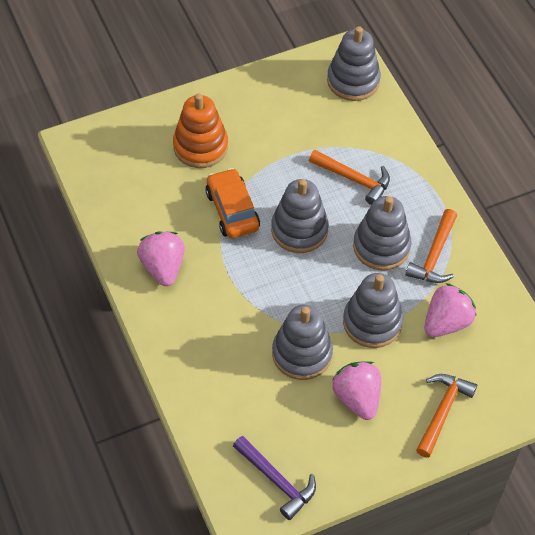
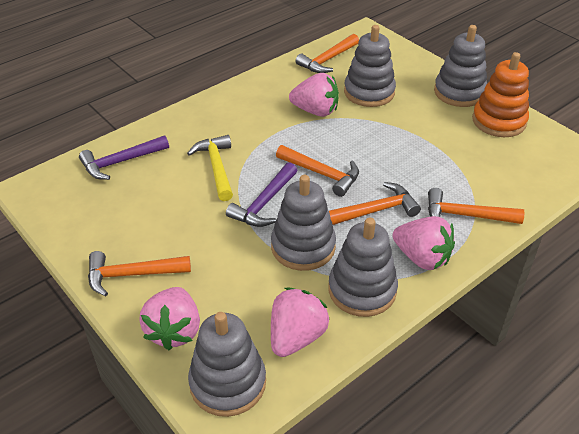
orange car: [205,168,260,238] = 1 -> none = 0
orange hammer: [309,150,390,205] [405,209,457,283] [416,374,477,458] = 3 -> [88,251,191,296] [276,145,359,197] [296,34,359,73] [329,182,421,225] [428,188,525,224] = 5
pink strawberry: [137,232,185,286] [332,361,381,420] [424,283,476,337] = 3 -> [139,287,200,350] [271,288,329,357] [289,73,339,117] [393,216,455,270] = 4
purple hammer: [233,436,316,520] = 1 -> [79,135,169,180] [226,162,298,227] = 2
yellow hammer: none = 0 -> [187,135,233,201] = 1

